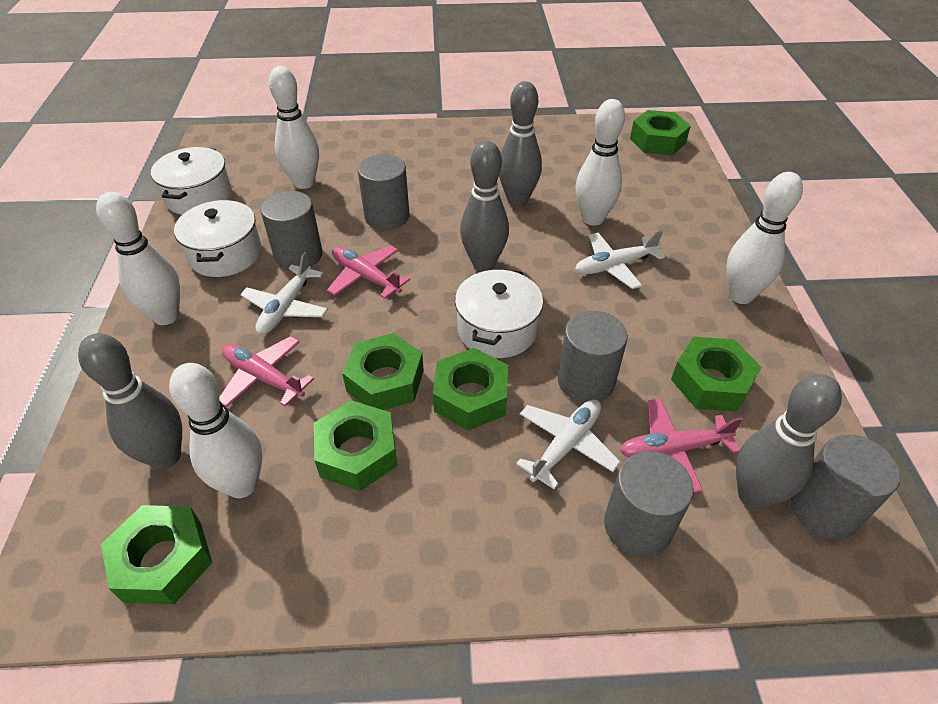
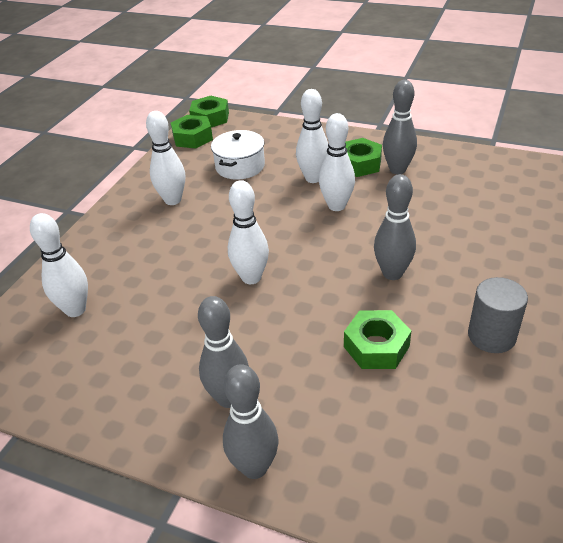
green nut: [101,505,212,605] [314,400,397,491] [342,333,424,410] [433,348,508,431] [630,110,691,155] [671,337,761,412] = 6 -> [171,115,213,148] [189,96,229,127] [344,310,411,369] [345,138,382,177] = 4
grey cylinder: [260,191,322,270] [358,154,410,230] [558,311,628,403] [604,451,694,557] [790,434,901,539] = 5 -> [468,277,528,353] = 1
pink plane: [219,336,314,408] [327,245,410,299] [620,398,743,493] = 3 -> none = 0
white plane: [240,252,328,334] [516,399,620,489] [575,231,665,289] = 3 -> none = 0
white pot: [151,147,232,215] [174,200,261,277] [455,268,543,358] = 3 -> [211,130,265,180] = 1

